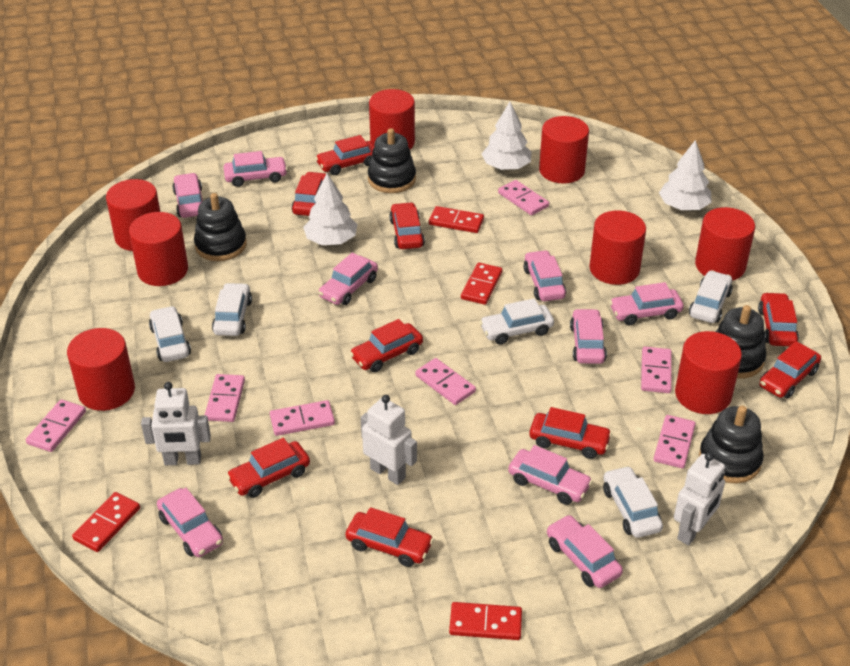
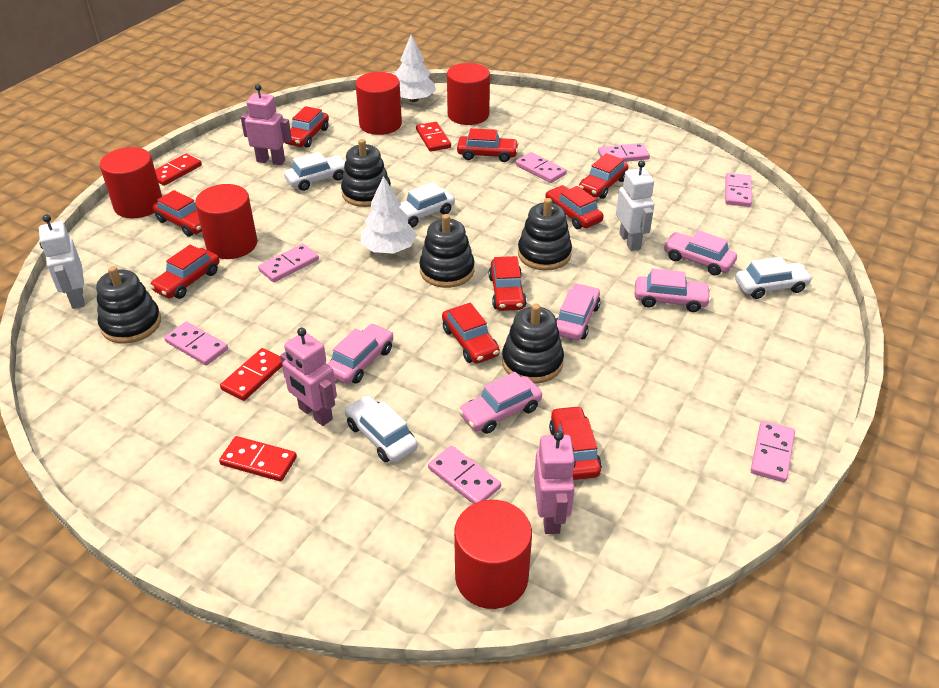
black stacking toy: [194,193,247,261] [368,128,416,193] [699,406,764,483] [716,305,766,379] = 4 -> [96,266,161,344] [341,139,391,207] [419,214,474,288] [502,304,564,384] [518,198,572,270] = 5
pink car: [157,488,223,557] [172,173,203,218] [223,151,288,187] [318,253,378,305] [508,445,593,505] [524,250,566,301] [547,515,623,588] [570,308,607,364] [609,282,684,325] = 9 -> [328,323,393,384] [459,372,542,434] [556,283,601,340] [635,269,711,312] [664,230,737,275] = 5
pink robot: none = 0 -> [241,84,292,165] [280,328,337,426] [534,431,576,534] = 3
red cylinder: [67,328,135,411] [106,179,160,251] [129,212,188,286] [369,89,415,149] [539,116,589,184] [589,210,646,285] [675,331,742,414] [695,207,755,281] = 8 -> [100,147,162,218] [195,184,258,259] [356,72,402,135] [447,63,490,125] [454,500,532,609] = 5
white car: [149,306,191,362] [212,283,252,336] [479,298,554,345] [603,466,663,538] [689,270,733,323] = 5 -> [284,152,345,191] [345,395,418,463] [400,182,455,227] [735,257,813,299] = 4
white robot: [141,382,211,465] [361,395,417,485] [674,452,725,545] = 3 -> [39,215,85,309] [616,160,655,251] = 2
white tree: [303,174,358,245] [482,102,532,170] [659,140,712,210] = 3 -> [361,176,417,254] [396,35,436,102] = 2

